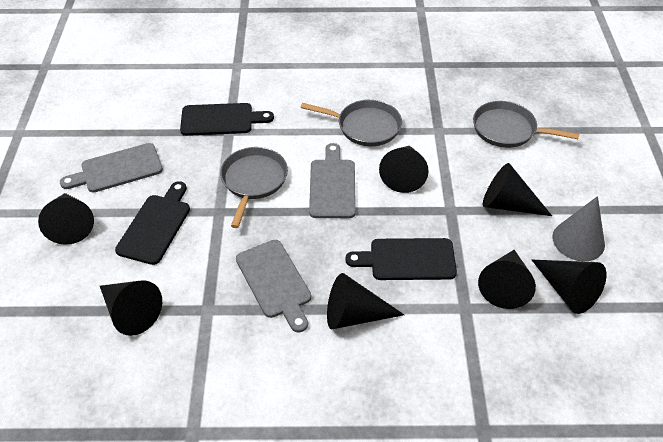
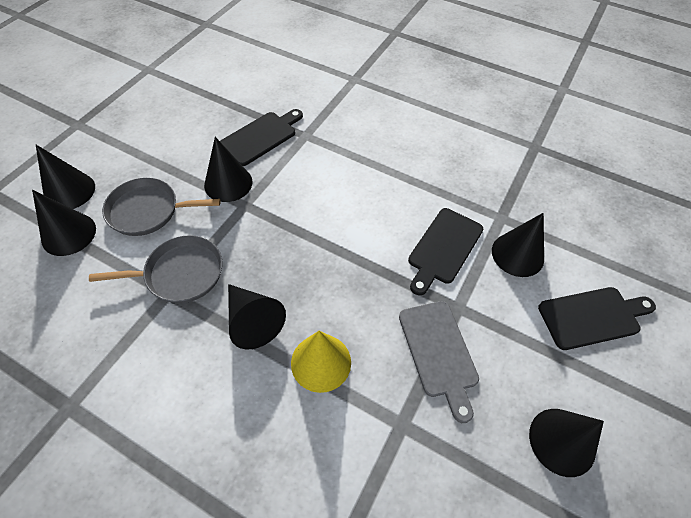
black cone: [38,193,94,245] [100,280,162,336] [327,273,404,329] [379,146,429,193] [478,250,536,309] [483,163,552,216] [532,260,607,314] = 7 -> [32,190,96,256] [36,145,95,209] [204,137,253,202] [228,284,286,349] [492,213,544,277] [529,409,604,477] = 6
grey cone: [552,196,605,261] = 1 -> none = 0
grey cutting board: [60,143,163,192] [236,240,311,332] [309,143,356,218] = 3 -> [399,301,479,423] = 1
grey pan: [220,147,288,228] [301,100,402,146] [473,101,579,148] = 3 -> [89,235,222,303] [102,178,221,236] = 2
yellow cone: none = 0 -> [291,331,351,393] = 1

